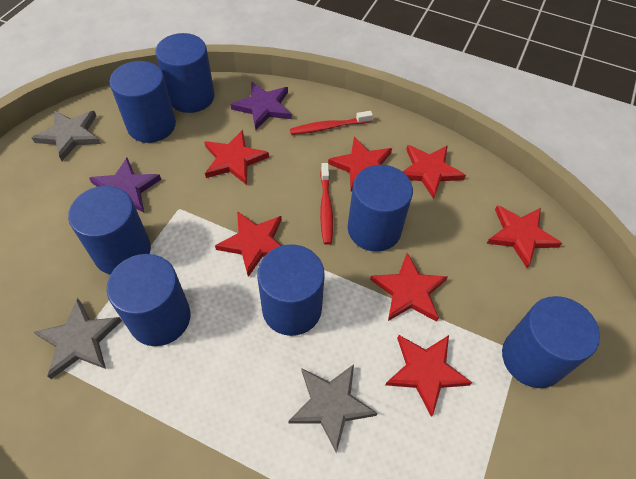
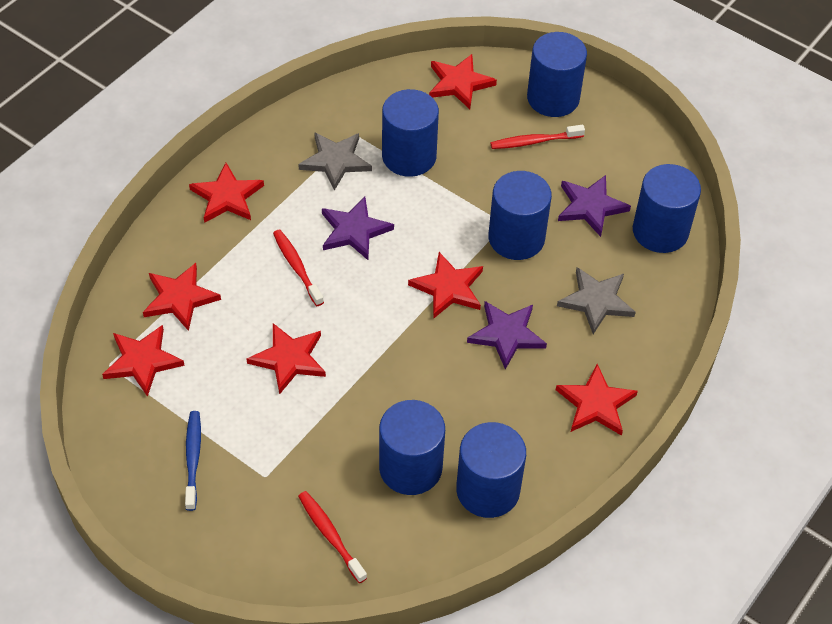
blue cylinder: [68,186,151,274] [107,254,190,346] [110,61,176,143] [155,33,215,113] [257,245,325,336] [348,165,413,252] [502,296,600,388] = 7 -> [379,400,445,495] [382,89,439,177] [456,422,526,518] [488,171,552,260] [527,32,587,117] [633,164,701,253] = 6
blue toothbrush: none = 0 -> [185,411,201,511] = 1
grey star: [32,110,101,161] [34,298,122,379] [288,364,378,453] = 3 -> [298,132,372,191] [557,267,636,334] = 2
purple star: [89,158,161,212] [230,81,292,130] = 2 -> [322,197,394,260] [467,301,547,369] [558,175,631,237] = 3
red toothbrush: [290,111,373,135] [320,163,333,245] = 2 -> [273,230,324,306] [298,491,367,583] [491,125,585,149] = 3

